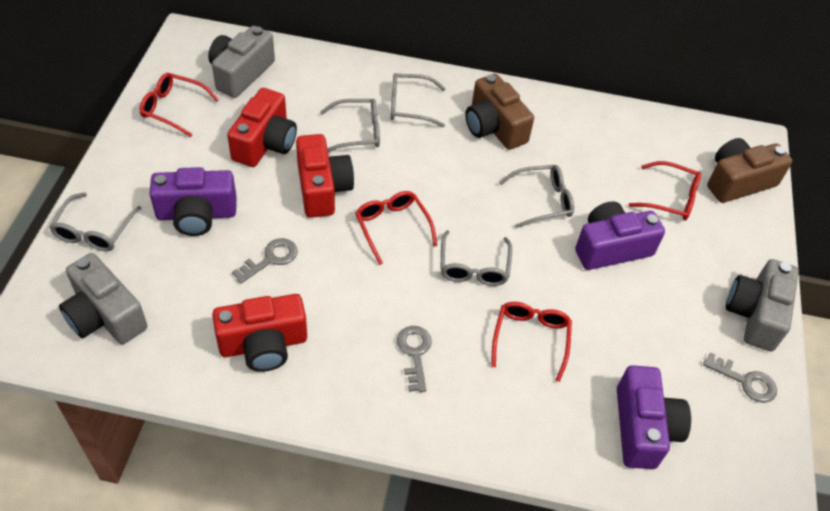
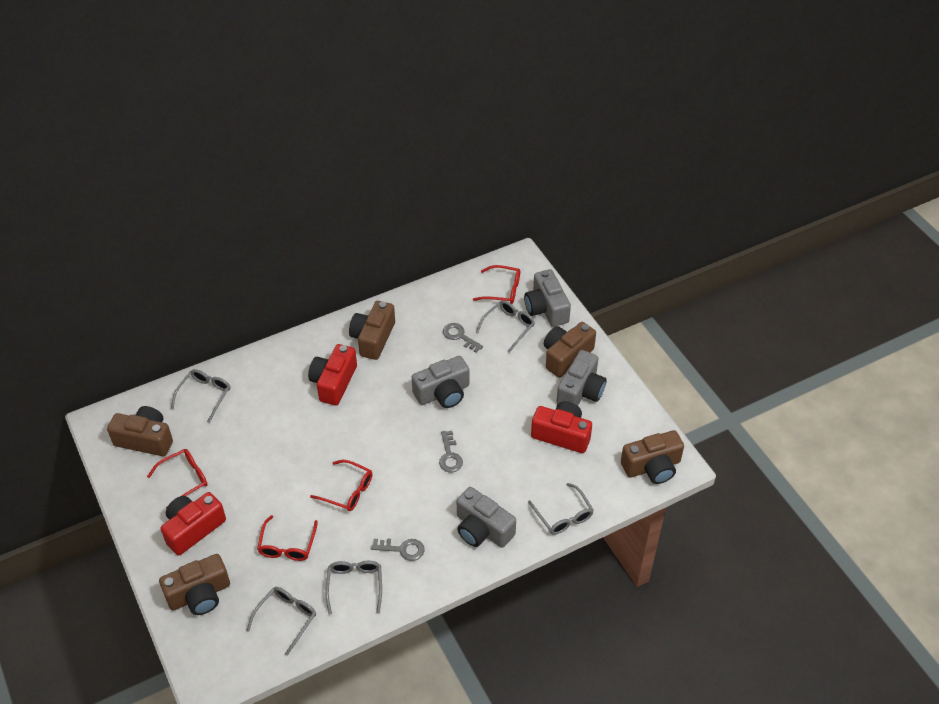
brown camera: [465,74,534,150] [707,138,792,203] = 2 -> [107,406,173,456] [159,554,230,615] [349,301,395,360] [544,322,596,378] [621,430,684,484] = 5
grey camera: [59,253,147,344] [208,26,275,98] [726,259,799,351] = 3 -> [412,356,469,408] [457,487,516,548] [524,269,571,327] [556,350,607,406] = 4
purple camera: [149,167,237,236] [575,201,665,270] [617,365,691,469] = 3 -> none = 0

